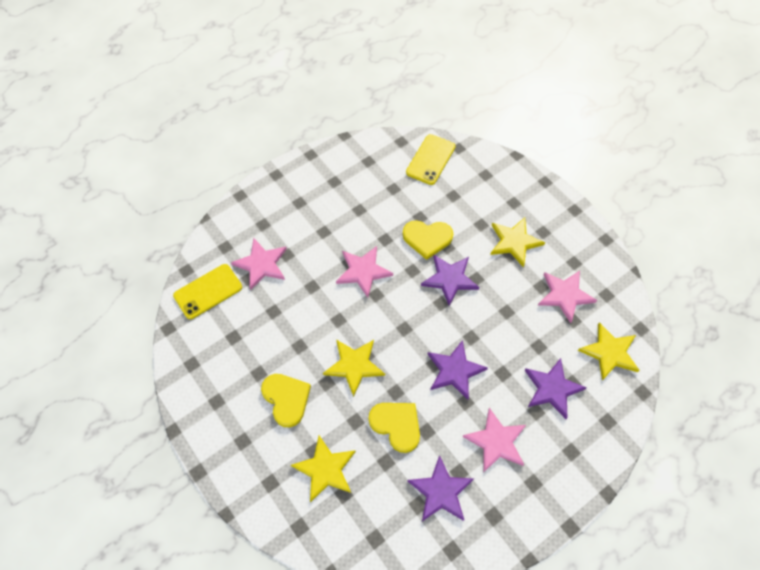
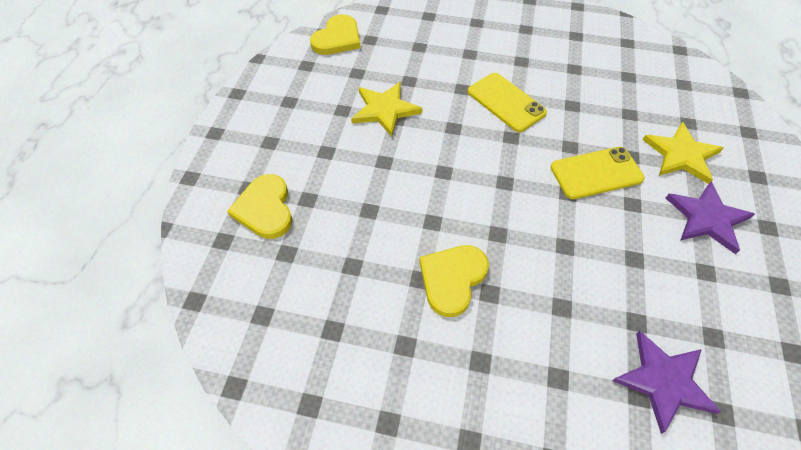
pink star: [231,238,287,290] [336,246,393,298] [463,408,526,473] [538,271,597,323] = 4 -> none = 0
purple star: [407,455,474,521] [421,255,479,306] [428,340,488,400] [525,358,587,419] = 4 -> [612,331,721,434] [666,182,755,254] = 2
yellow star: [291,435,356,502] [323,339,385,397] [490,217,545,267] [578,322,640,381] = 4 -> [351,82,423,137] [643,122,723,184] = 2

